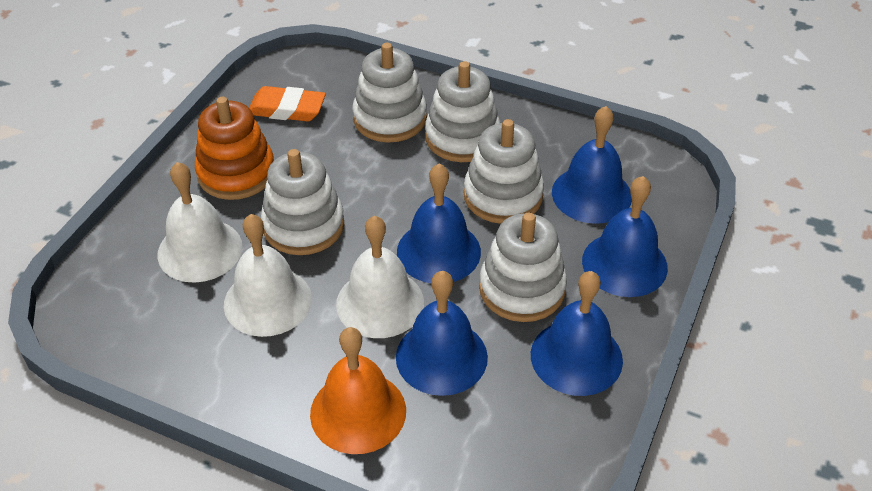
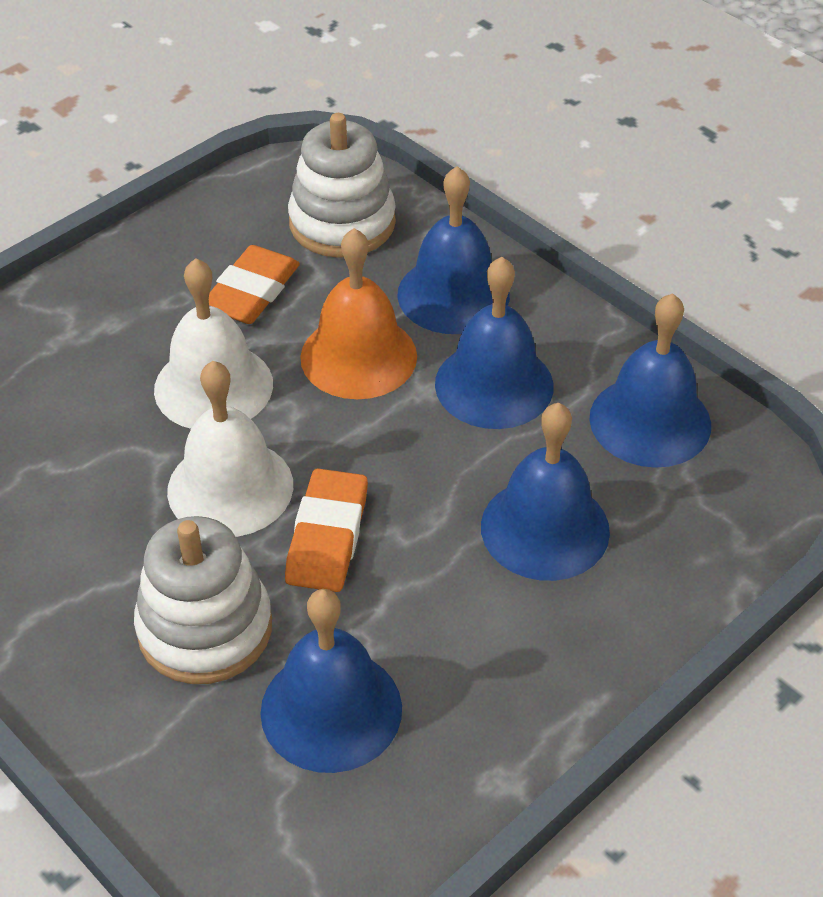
orange eraser: [249,86,326,122] = 1 -> [209,245,300,324] [285,468,368,592] = 2
orange stacking toy: [195,97,274,200] = 1 -> none = 0
white bell: [157,162,242,283] [224,214,312,337] [336,216,424,338] = 3 -> [154,258,273,429] [167,361,293,537] = 2
white stacking toy: [261,149,344,255] [352,43,427,143] [425,61,500,162] [464,119,544,224] [479,212,567,322] = 5 -> [134,516,272,684] [288,113,396,258] = 2

